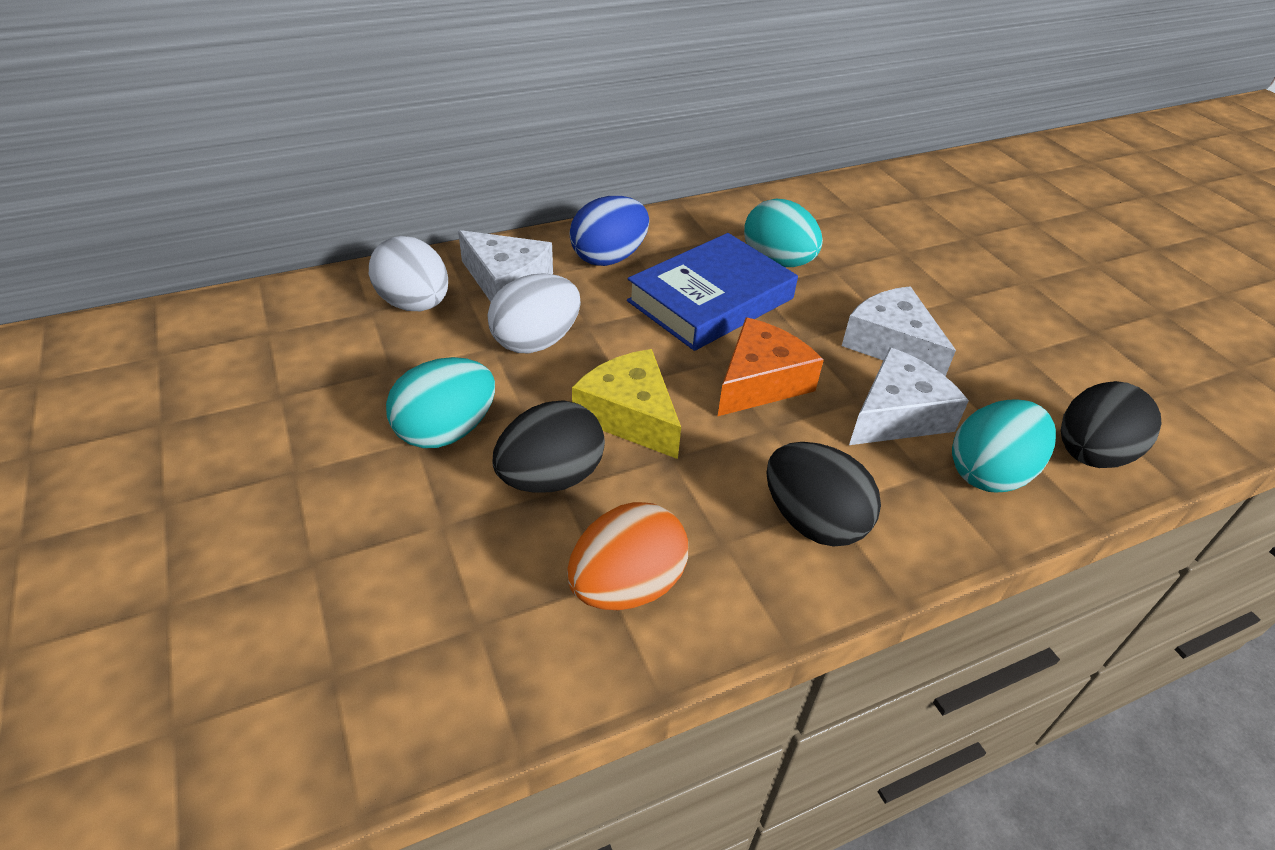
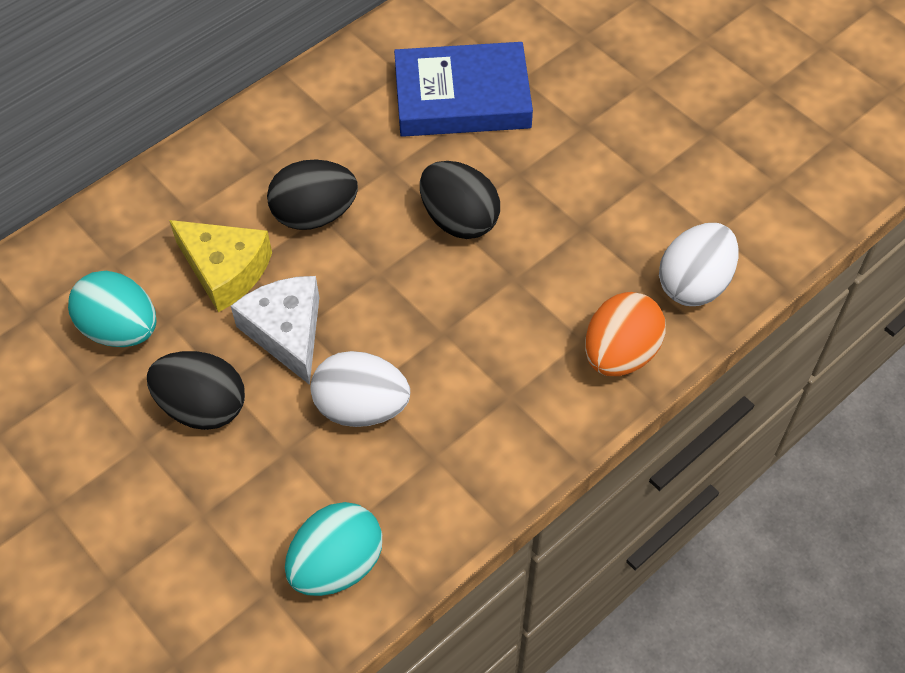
blue egg: [569,196,649,266] = 1 -> none = 0
orange cheese: [718,317,824,416] = 1 -> none = 0
turquoise egg: [386,357,495,448] [744,198,823,267] [952,399,1056,493] = 3 -> [68,271,157,347] [285,502,382,596] = 2
white cheese: [458,230,553,302] [842,286,956,376] [849,347,969,445] = 3 -> [231,276,319,385] = 1

